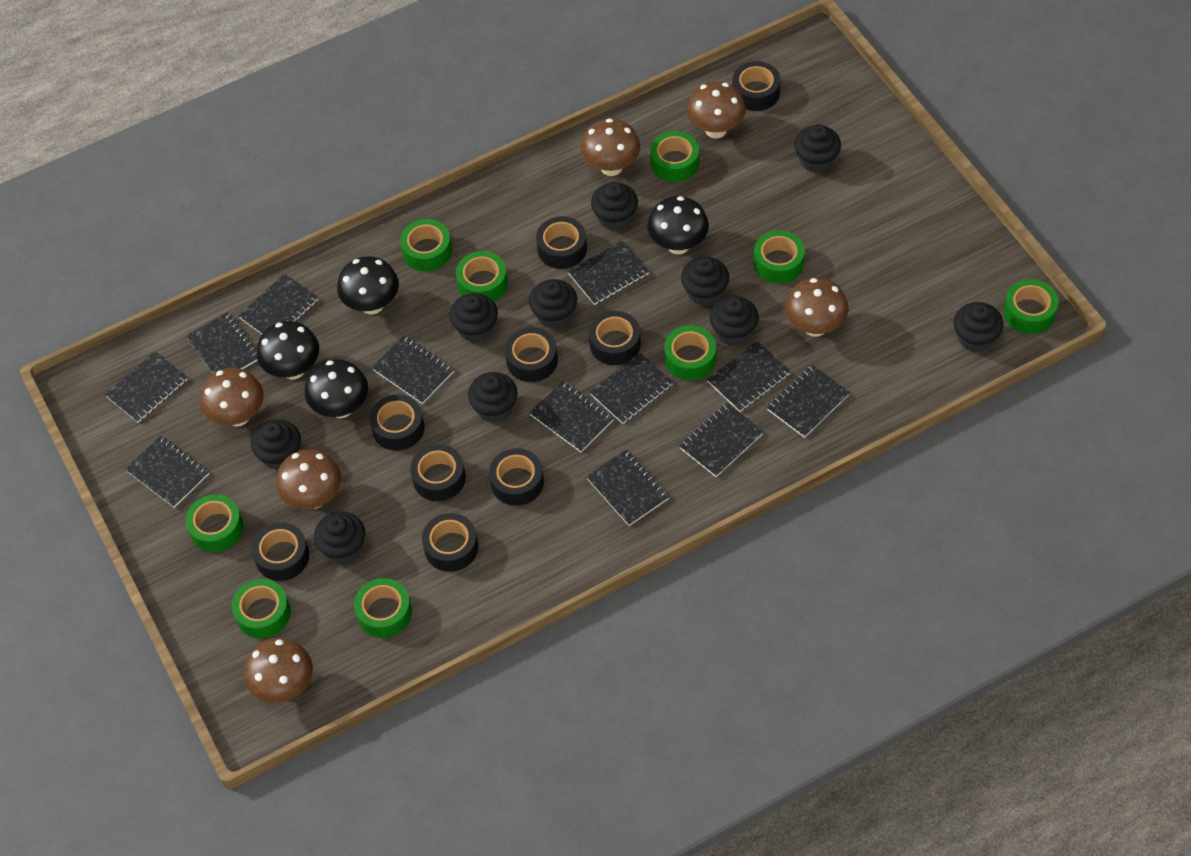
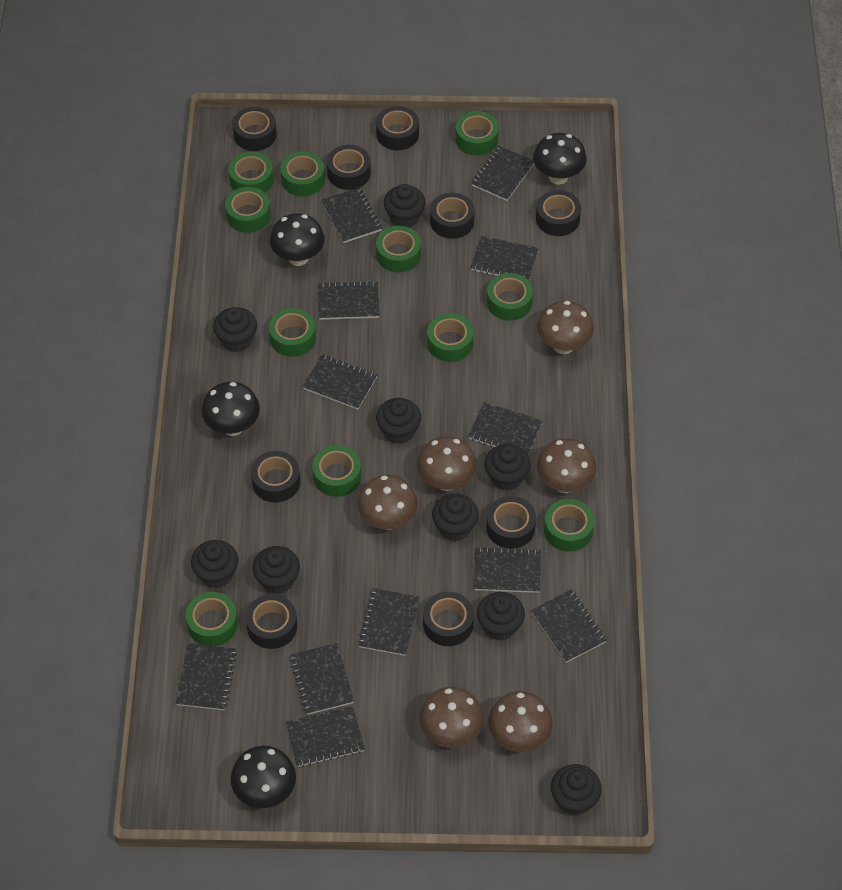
black cupcake: [251,419,301,470] [314,511,365,564] [449,293,498,343] [468,372,518,423] [529,279,577,329] [591,182,638,231] [681,257,729,306] [710,296,759,346] [794,124,841,173] [954,302,1003,353] = 10 -> [191,540,239,588] [213,307,257,352] [252,546,300,594] [376,398,421,444] [384,184,426,227] [432,494,479,541] [477,592,525,641] [485,444,531,491] [551,764,602,816] = 9
green tape: [186,494,243,552] [232,579,291,639] [354,578,412,638] [400,219,452,272] [456,251,508,302] [650,131,699,182] [664,325,716,381] [754,230,805,284] [1004,279,1058,334] = 9 -> [185,592,238,646] [225,187,271,233] [229,152,273,193] [269,308,316,357] [280,151,325,197] [312,445,361,497] [376,226,421,272] [427,313,474,362] [455,111,499,156] [487,273,533,321] [544,499,594,551] = 11

